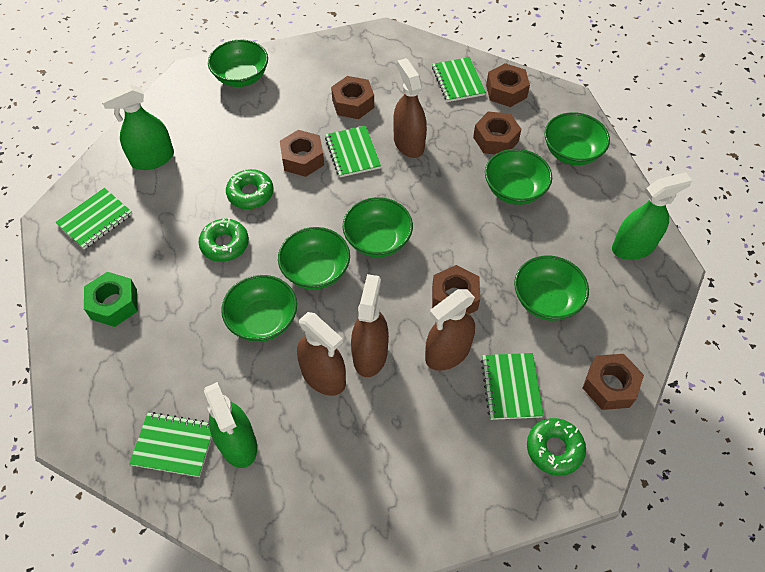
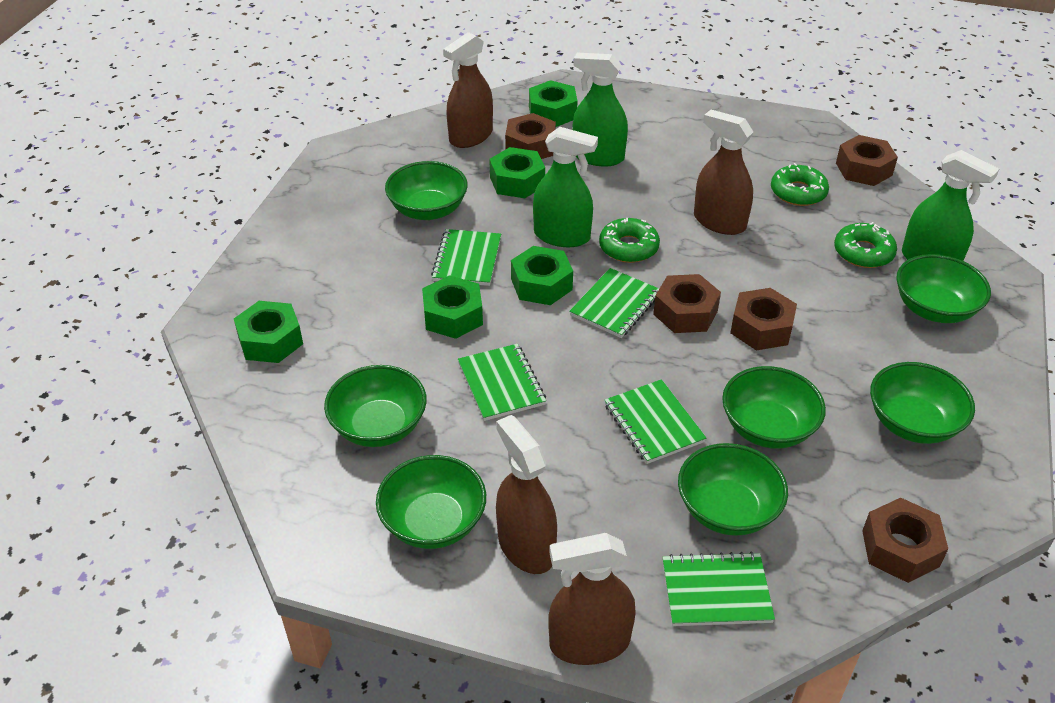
brown nut: [280,130,324,177] [331,76,374,119] [432,265,480,314] [473,112,521,154] [486,63,530,107] [583,354,644,410] = 6 -> [505,113,556,159] [653,274,721,333] [730,288,797,351] [836,135,898,186] [862,498,948,583] = 5
green nut: [84,272,138,327] = 1 -> [234,301,303,363] [422,275,483,339] [489,147,545,198] [511,246,573,305] [529,80,577,127] = 5

